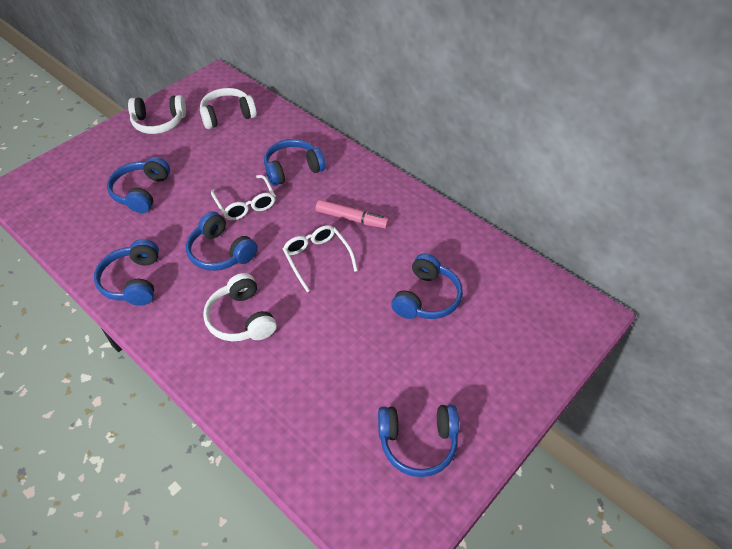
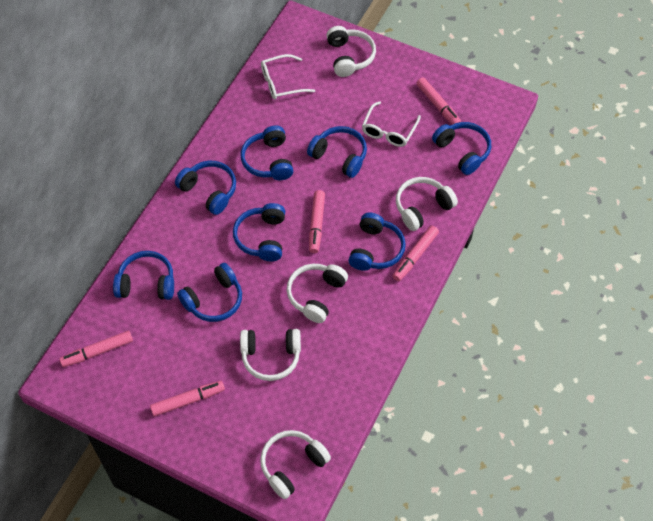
blue headphones: [94,239,159,305] [107,157,170,213] [186,211,257,271] [264,139,326,186] [378,404,459,477] [391,253,463,319] = 6 -> [113,251,174,300] [175,161,236,215] [177,263,242,322] [233,203,285,261] [241,125,293,180] [307,126,367,178] [349,213,406,271] [432,122,491,175] = 8
pink marker: [316,200,389,228] = 1 -> [59,331,133,367] [150,381,225,416] [309,190,325,253] [393,226,439,281] [416,77,461,125] = 5
white headphones: [128,95,186,134] [200,88,257,129] [203,273,277,341] = 3 -> [240,329,301,381] [260,430,331,499] [287,264,348,323] [326,26,376,77] [396,177,458,231] = 5

